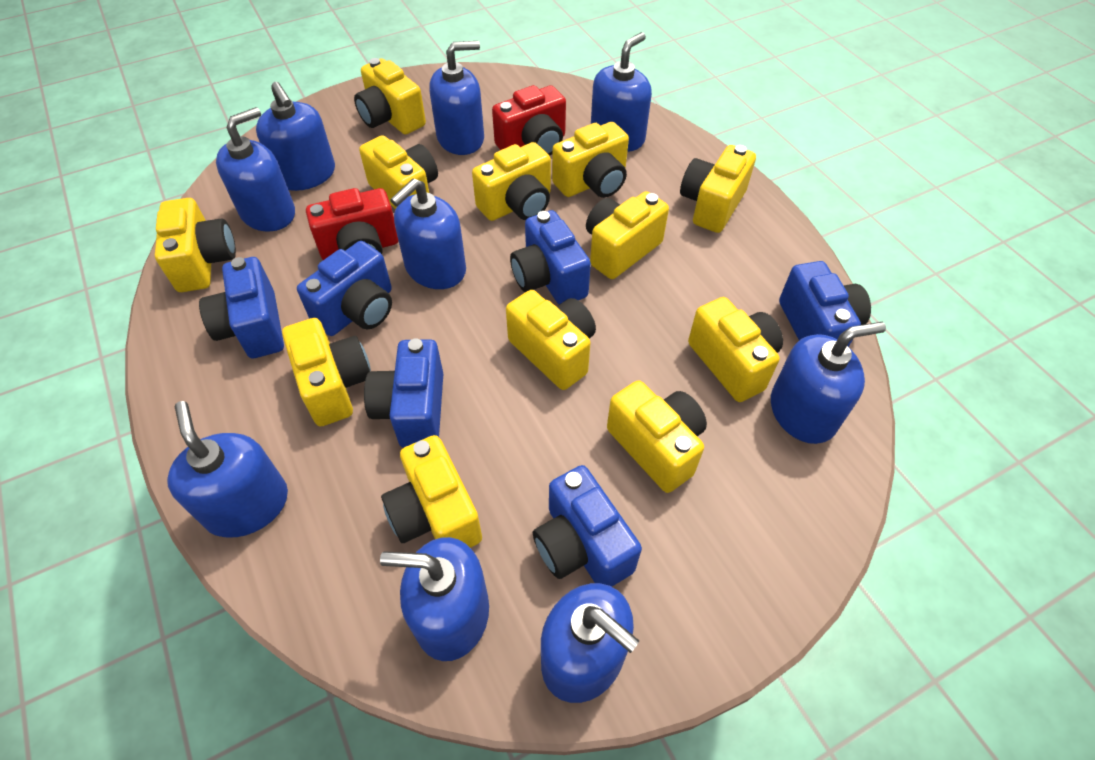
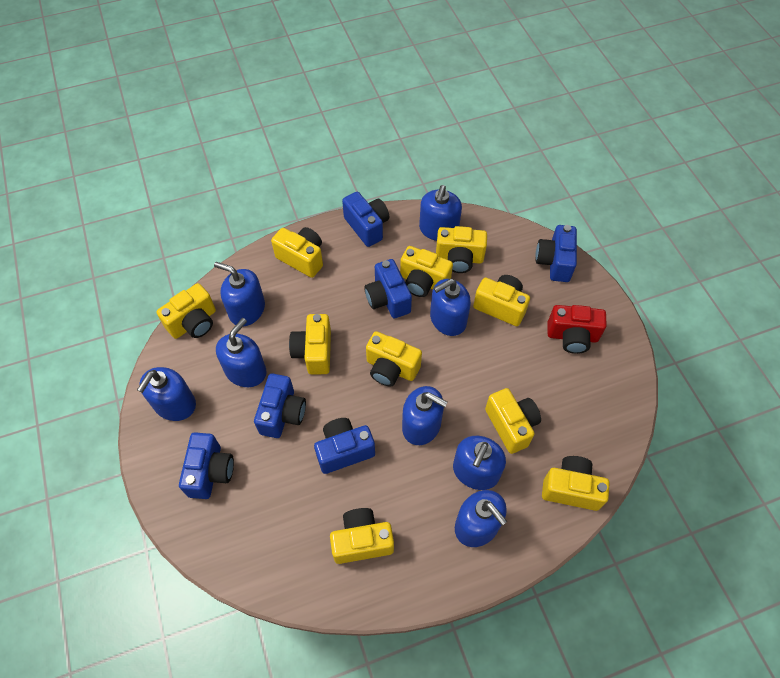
blue soap dispenser: [167,401,288,537] [216,107,295,232] [256,82,335,191] [380,537,489,661] [390,178,466,289] [430,41,484,155] [541,583,639,703] [591,32,652,152] [771,322,886,444] = 9 -> [137,367,196,421] [214,262,265,326] [216,318,267,387] [402,386,448,445] [419,185,462,241] [430,279,471,336] [453,436,506,490] [455,490,507,547] = 8
red camera: [306,188,398,260] [492,85,566,156] = 2 -> [547,305,607,354] = 1
yellow camera: [155,198,236,292] [282,318,371,426] [354,58,426,135] [359,135,438,209] [381,435,482,548] [472,142,551,221] [506,290,596,390] [552,122,629,198] [586,191,669,279] [607,380,707,493] [680,145,756,233] [688,297,783,402] = 12 -> [156,283,216,339] [271,227,323,278] [289,314,331,374] [330,508,394,564] [366,331,422,387] [400,246,453,297] [436,226,487,273] [473,275,530,326] [485,388,541,454] [542,456,609,511] = 10

